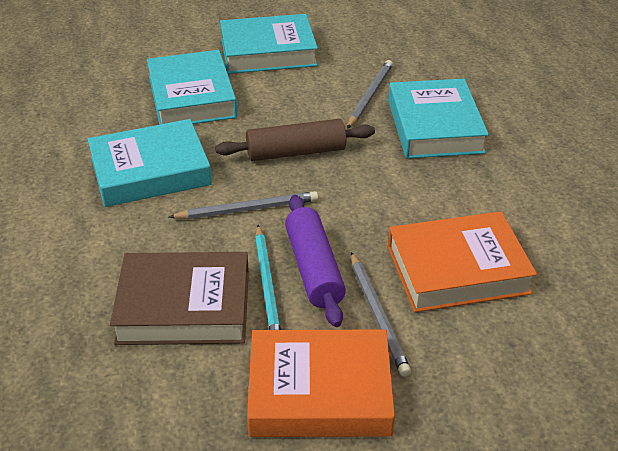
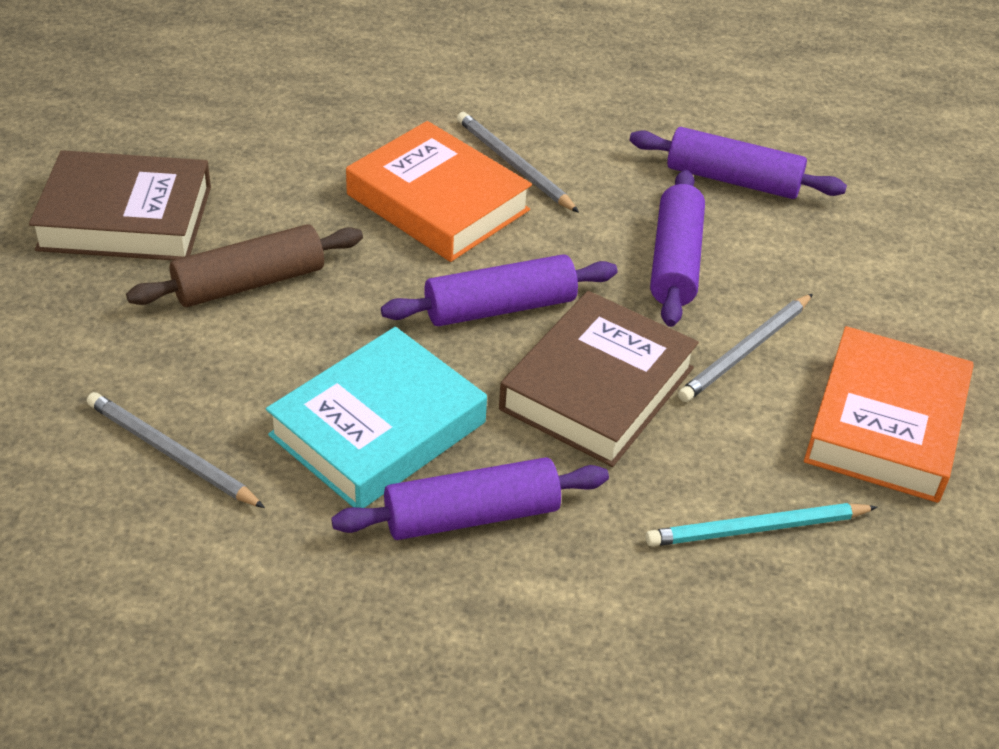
brown book: [110,252,249,345] = 1 -> [29,150,211,260] [499,291,699,467] = 2
purple rolling pin: [285,195,346,327] = 1 -> [331,457,609,540] [381,254,617,326] [630,127,847,199] [650,170,705,327] = 4
turquoise book: [88,119,212,207] [147,50,237,125] [220,14,318,74] [388,79,489,159] = 4 -> [266,327,487,508] = 1

